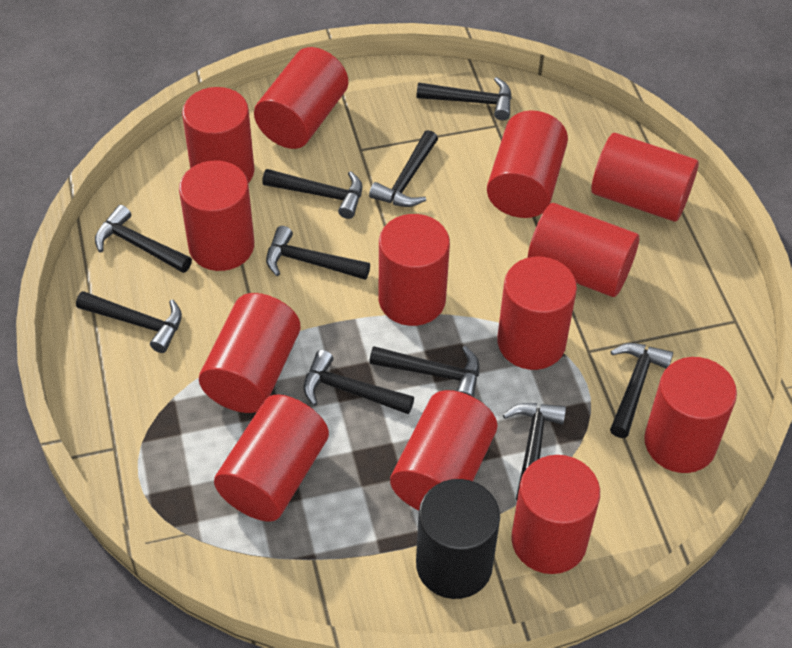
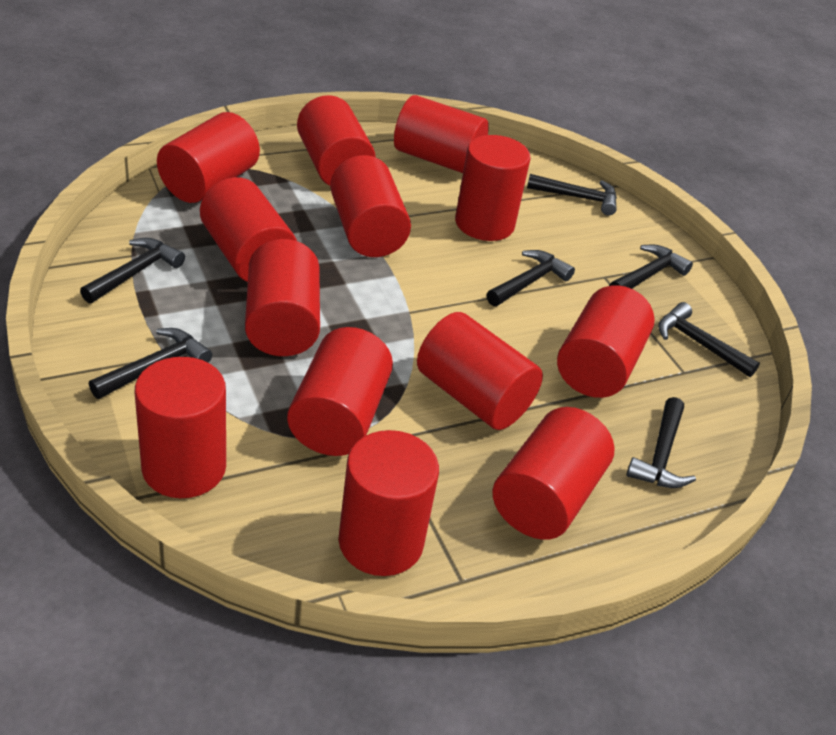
black cylinder: [416,479,500,599] = 1 -> none = 0
black hammer: [76,291,182,353] [95,205,192,273] [262,169,362,219] [266,226,370,280] [304,350,414,414] [369,130,438,207] [369,346,479,397] [416,77,512,121] [503,403,566,500] [610,343,673,438] = 10 -> [80,238,185,304] [89,328,212,399] [486,250,575,306] [527,174,617,215] [609,245,693,289] [626,397,696,488] [658,302,760,377] = 7

